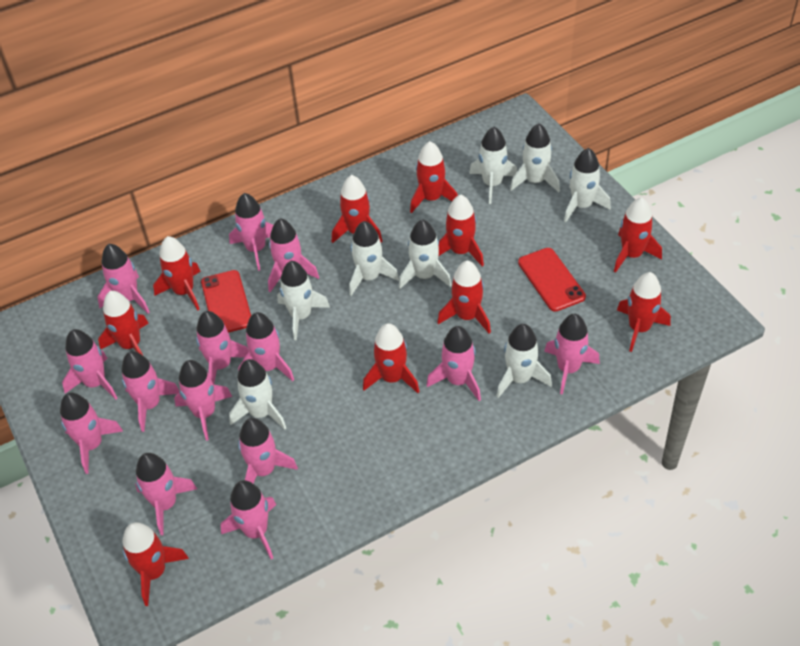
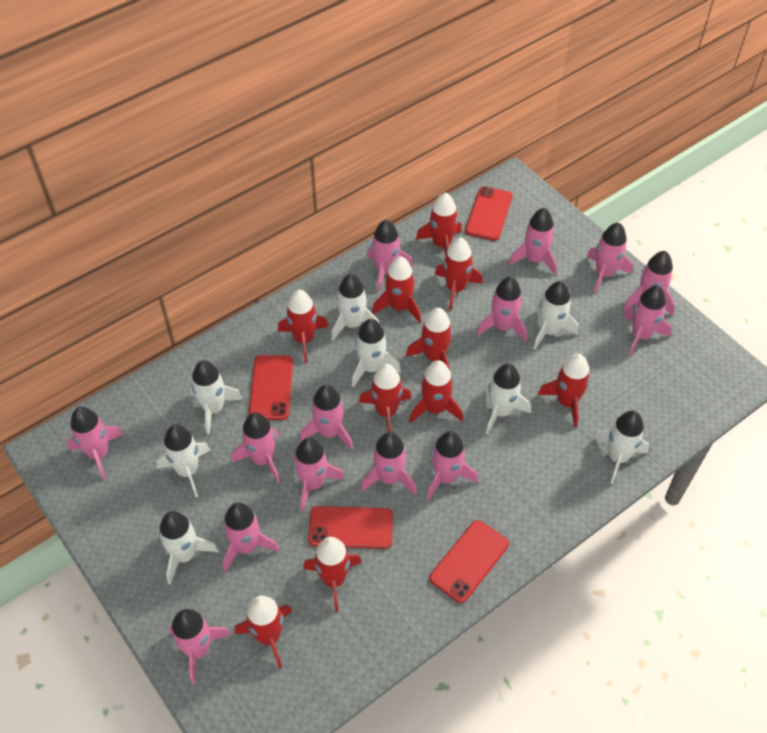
red phone: [201,270,251,333] [518,248,586,312] = 2 -> [249,355,293,420] [308,506,393,549] [429,520,509,603] [465,186,513,241] = 4

